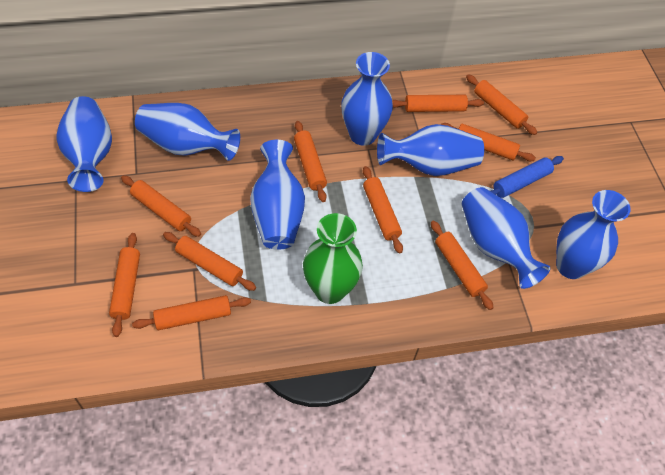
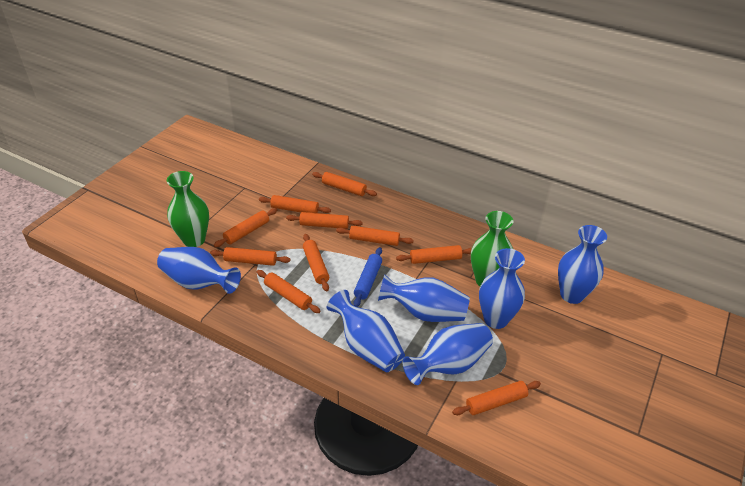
blue vase: [56,96,112,192] [135,103,240,161] [250,140,305,250] [341,52,393,146] [377,124,484,176] [462,187,550,289] [556,190,630,279] = 7 -> [157,247,241,294] [327,290,405,372] [378,275,470,322] [403,323,493,385] [479,248,525,329] [558,225,607,304] = 6
green vase: [303,213,363,304] = 1 -> [167,171,209,247] [471,211,513,286] = 2

